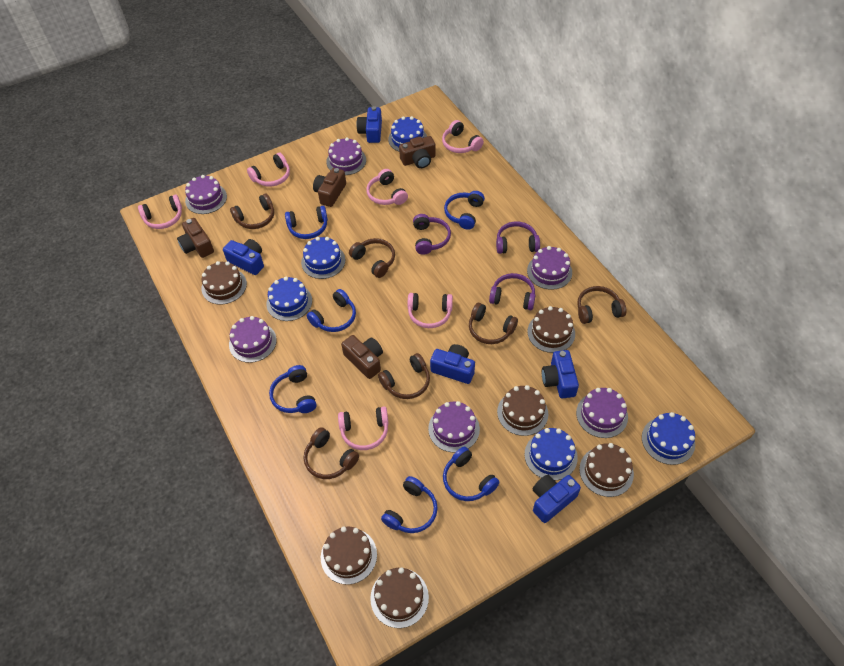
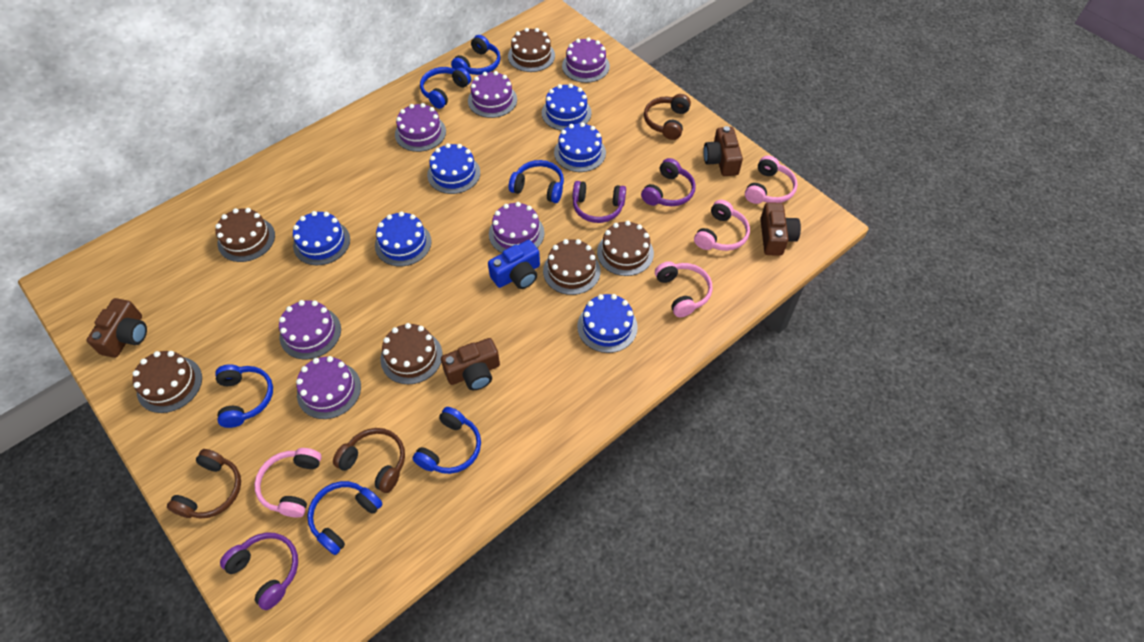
blue cake: [266,277,312,321] [301,237,345,279] [388,116,427,152] [524,428,578,481] [642,412,695,465] = 5 -> [293,211,350,265] [375,211,432,266] [427,143,480,194] [542,84,592,131] [554,122,606,172] [577,294,638,353] = 6
blue camera: [223,239,264,275] [356,106,382,143] [430,344,475,384] [533,475,581,523] [542,350,579,398] = 5 -> [488,240,540,289] = 1
brown headphones: [230,194,274,229] [304,427,359,479] [349,238,395,278] [378,353,430,399] [469,303,518,344] [577,286,626,324] = 6 -> [167,449,241,518] [333,428,405,493] [644,94,691,140] = 3
pink headphones: [138,194,182,229] [247,153,290,187] [338,407,389,450] [366,169,408,205] [408,293,453,328] [442,120,484,153] = 6 -> [254,448,322,517] [655,261,712,317] [694,200,750,251] [745,156,798,204] = 4

